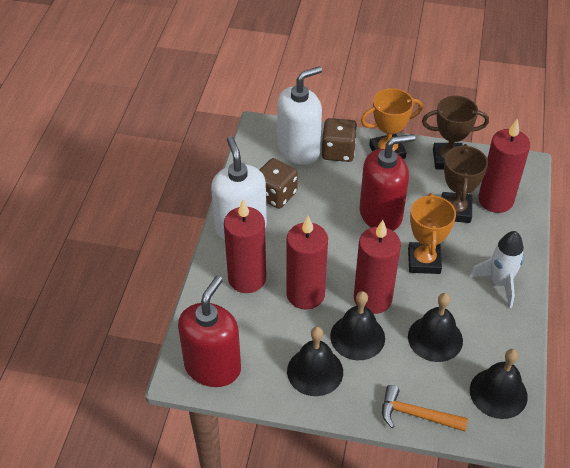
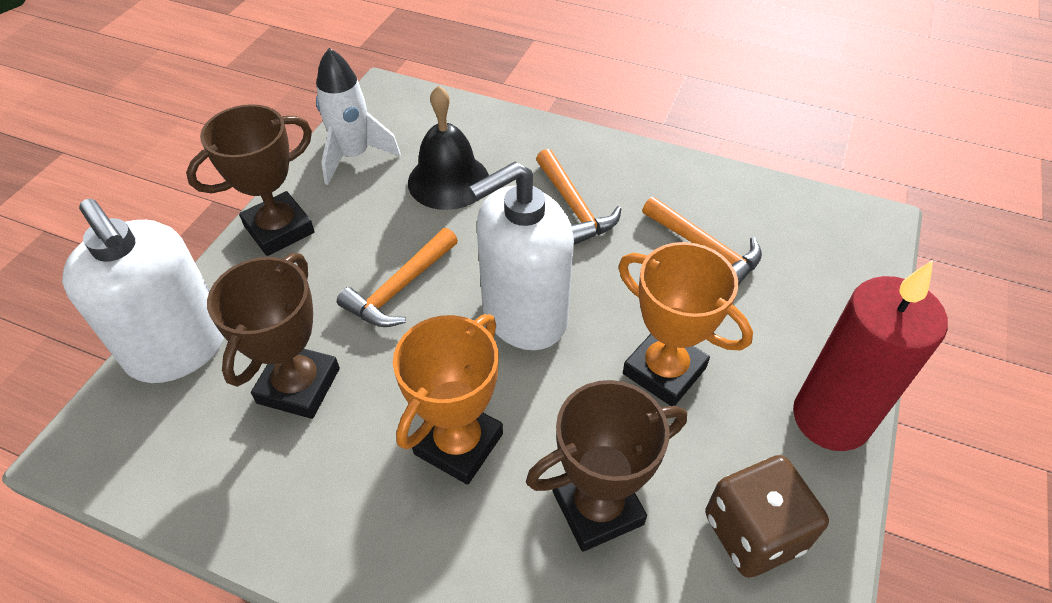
black bell: [287,326,343,396] [330,291,385,360] [408,293,463,362] [470,349,528,419] = 4 -> [408,85,489,210] = 1
brown dice: [260,158,298,209] [321,118,357,162] = 2 -> [705,455,829,578] = 1
brown trophy: [422,96,489,169] [441,144,488,223] = 2 -> [186,104,315,256] [207,253,340,419] [526,380,687,552] = 3
orange hammer: [382,385,468,431] = 1 -> [337,228,458,327] [536,149,621,245] [642,197,762,285] = 3
red candle: [224,199,266,293] [286,216,328,310] [354,220,401,314] [478,118,530,213] = 4 -> [793,260,948,451] = 1
red soap dispenser: [178,276,241,387] [359,134,415,231] = 2 -> none = 0

